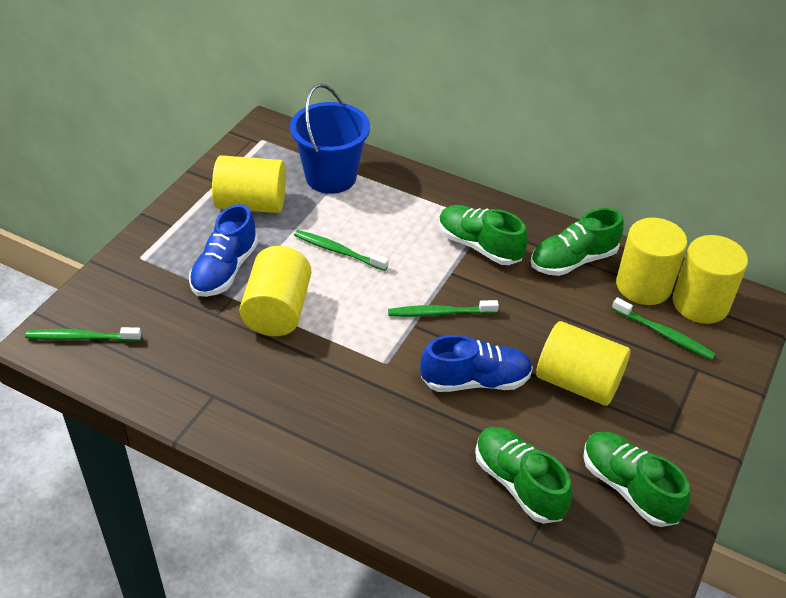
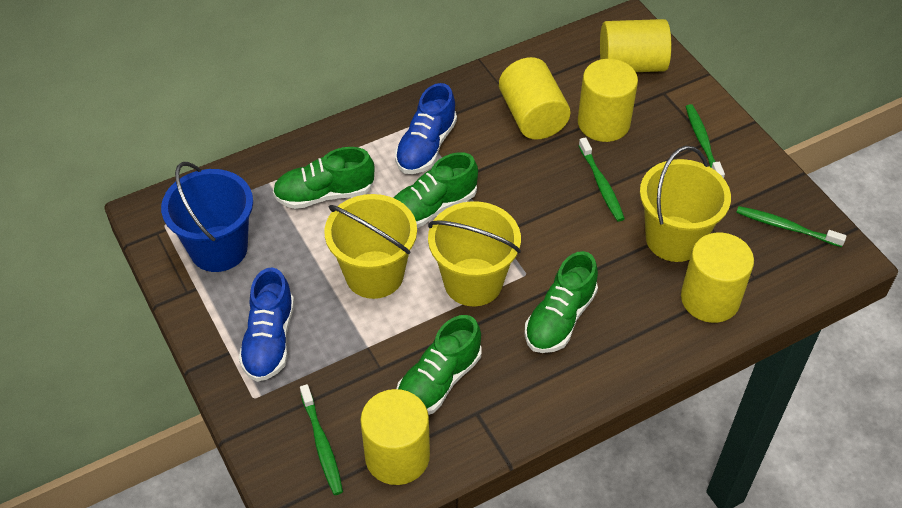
yellow bucket: none = 0 -> [324,194,417,299] [428,201,521,306] [640,146,731,262] = 3

